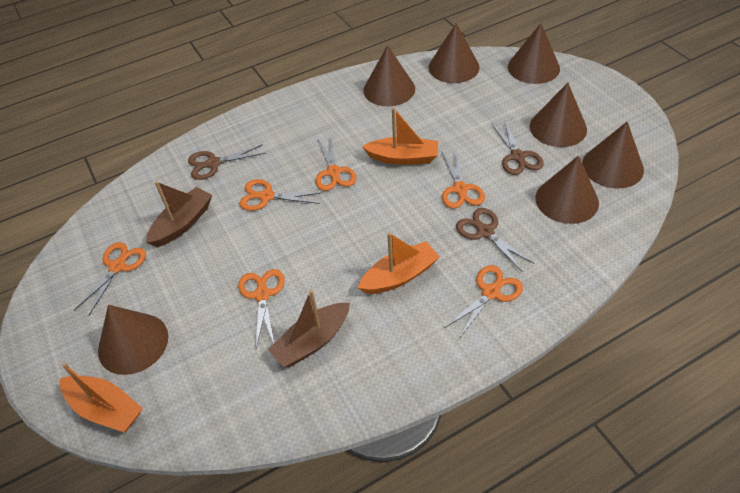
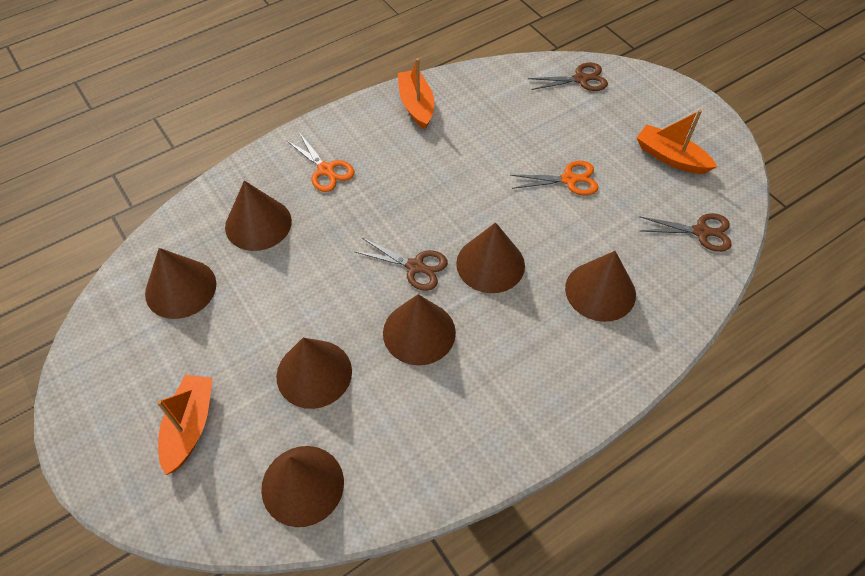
brown boat: [146,181,212,247] [268,290,350,367] = 2 -> none = 0
orange scissors: [74,242,146,316] [238,269,285,348] [239,179,322,211] [316,137,357,191] [442,150,485,209] [444,265,523,339] = 6 -> [286,132,354,192] [511,161,599,195] = 2

